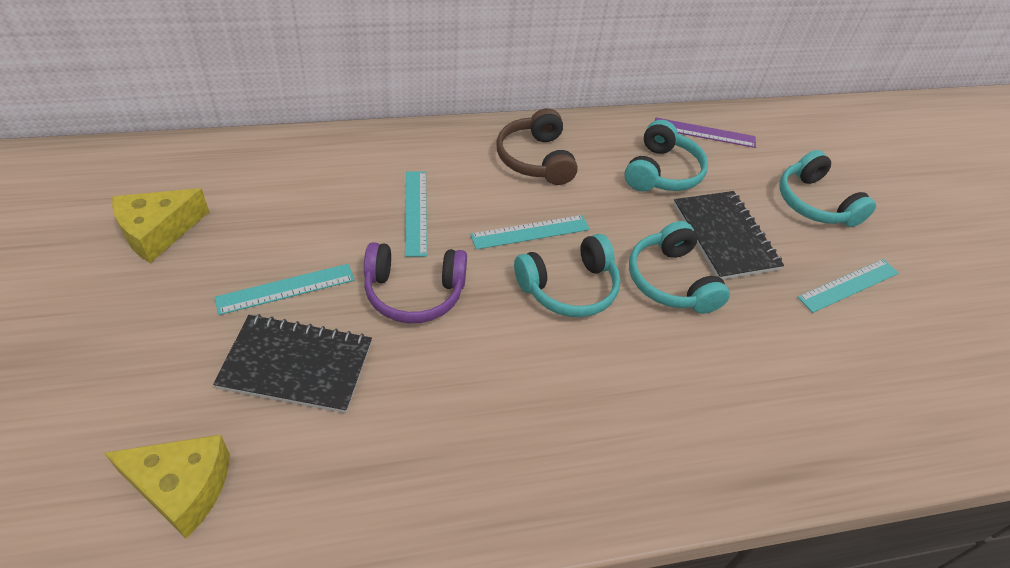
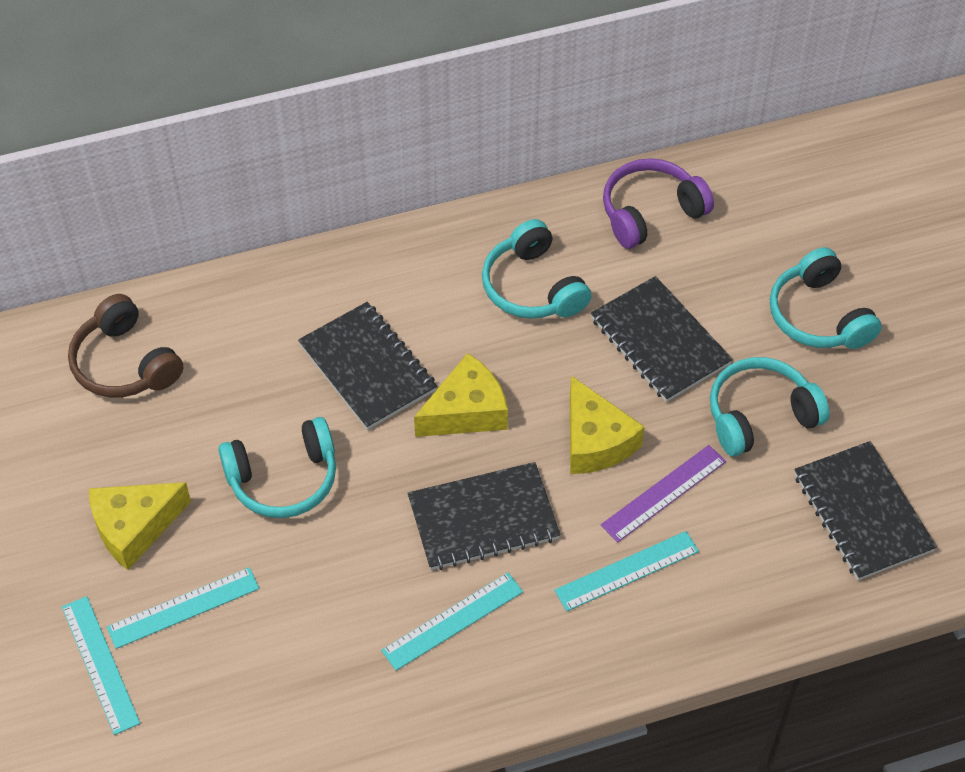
black notebook: [213,314,372,413] [673,191,784,280] = 2 -> [298,302,437,430] [408,462,560,570] [591,276,733,402] [794,441,937,580] = 4
yellow cheese: [104,435,230,538] [112,188,209,263] = 2 -> [89,482,191,570] [414,353,508,437] [570,376,645,474] = 3

